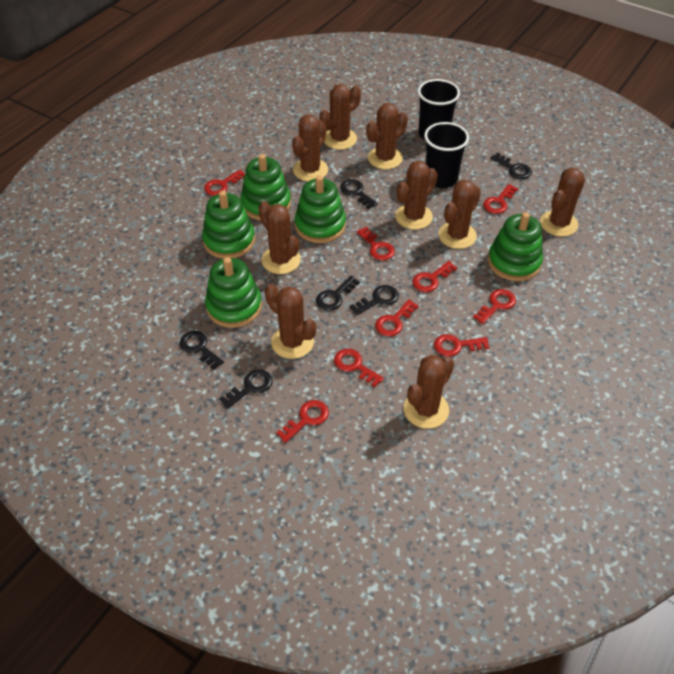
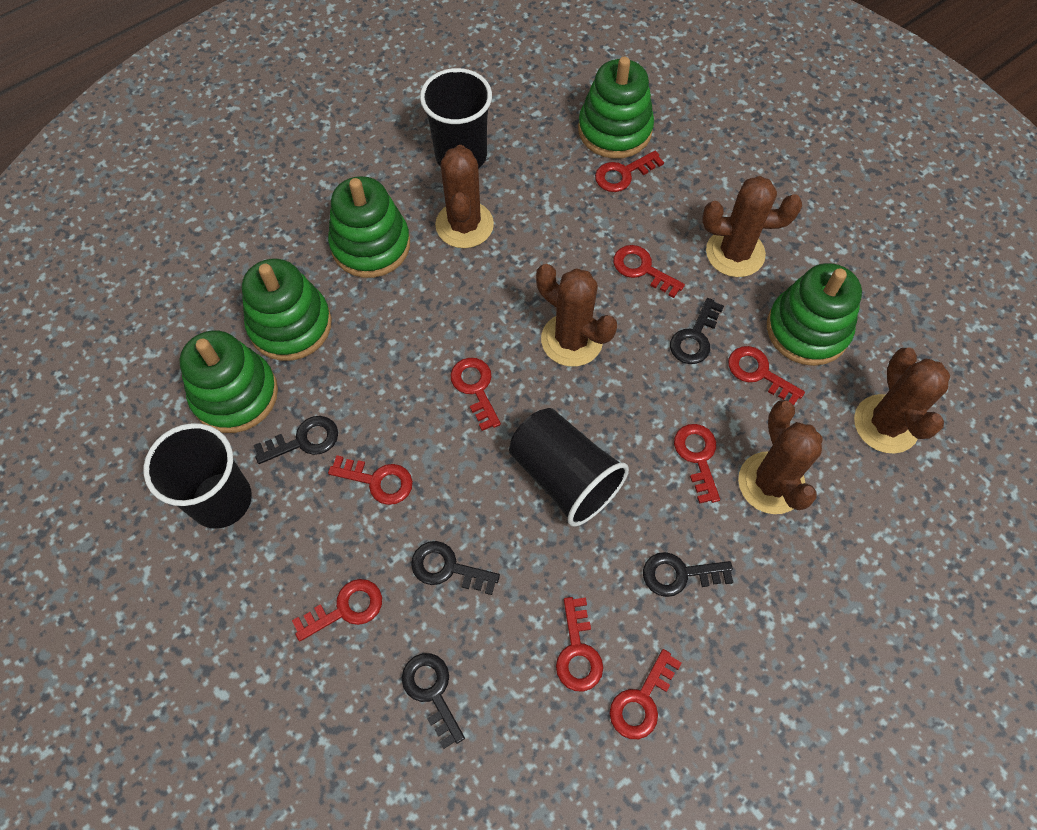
black cup: [418,79,460,141] [424,122,469,188] = 2 -> [144,423,252,529] [420,68,492,169] [509,408,629,527] = 3
black key: [179,331,224,370] [219,369,273,409] [316,275,360,311] [340,179,378,209] [350,285,399,315] [491,153,532,179] = 6 -> [254,416,338,464] [402,653,465,749] [411,541,500,595] [643,552,733,597] [670,298,724,364] = 5
brown cactus: [258,201,301,274] [265,284,316,359] [292,115,328,181] [319,84,361,150] [366,103,408,169] [395,161,438,230] [404,355,454,429] [438,179,481,249] [540,167,585,237] = 9 -> [435,145,494,248] [536,264,617,367] [702,176,802,277] [738,400,823,514] [854,348,950,454] = 5

